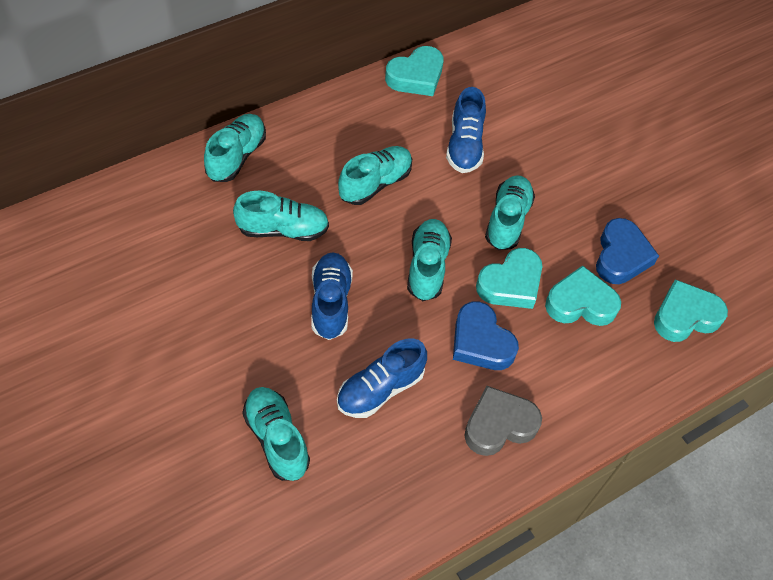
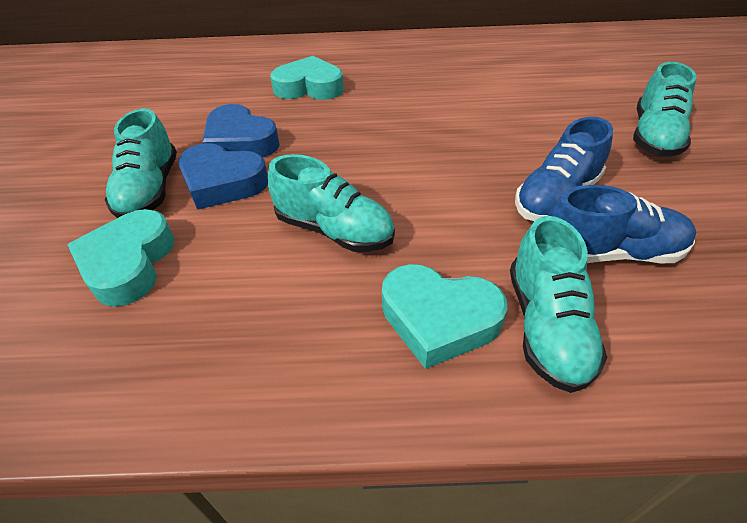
blue shoe: [311,252,353,340] [337,338,427,418] [446,87,486,173] = 3 -> [515,117,613,221] [548,185,696,263] = 2
grey heart: [464,386,542,456] = 1 -> none = 0
turquoise heart: [385,46,444,96] [476,248,542,309] [545,265,621,326] [654,279,728,342] = 4 -> [68,209,175,307] [270,56,344,100] [382,264,508,369] = 3
turquoise shoe: [204,114,266,182] [233,191,329,241] [242,387,310,481] [338,146,412,205] [407,219,452,301] [485,175,535,250] = 6 -> [105,109,177,218] [268,154,395,252] [510,216,607,393] [633,62,696,157] = 4

